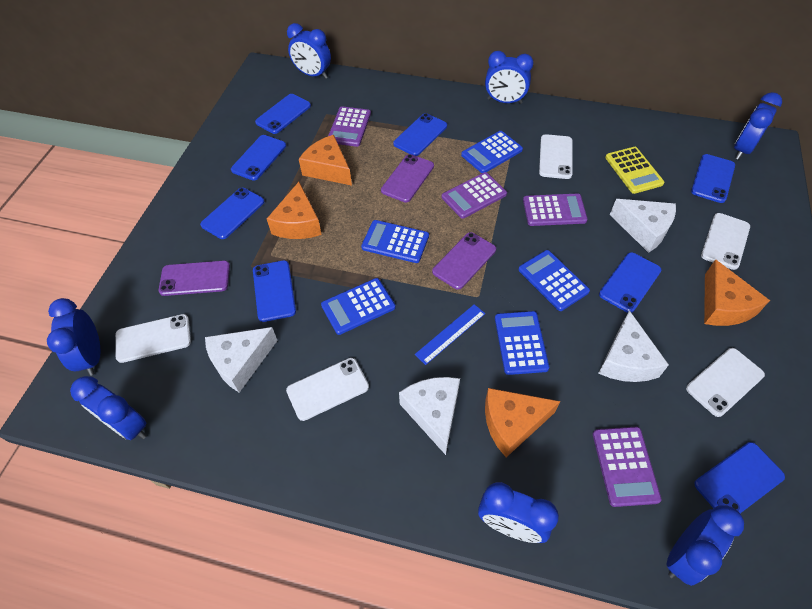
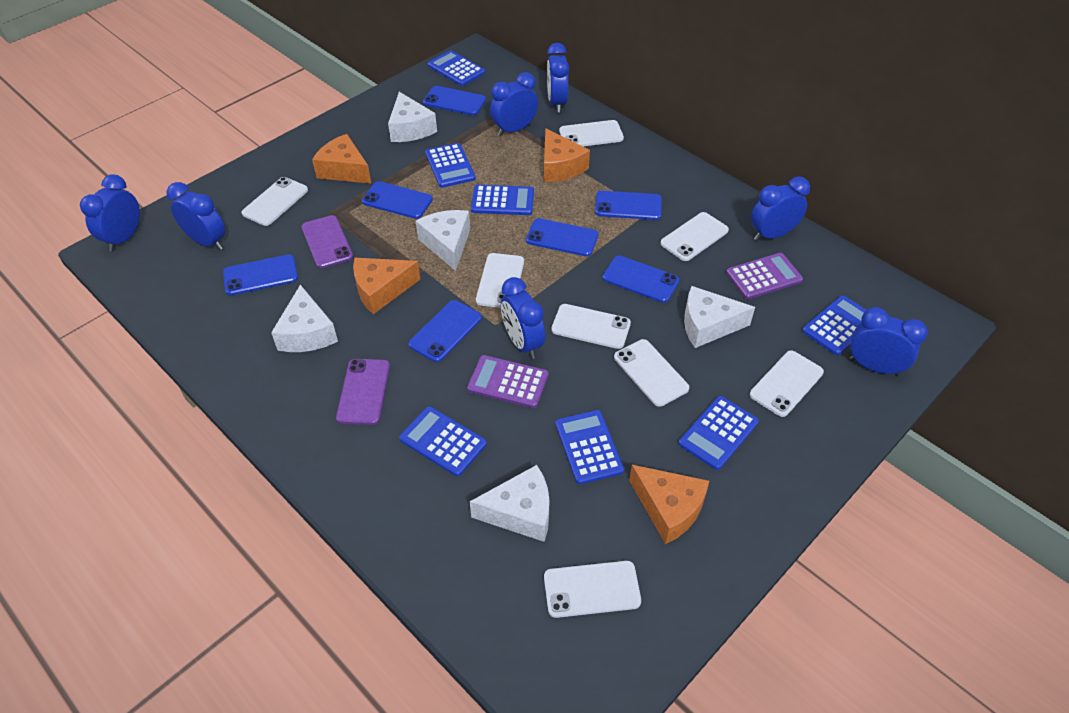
blue calculator: [321,278,395,335] [361,220,429,263] [461,131,523,173] [495,311,549,375] [518,250,590,311] = 5 -> [399,406,487,476] [425,143,476,188] [428,50,485,86] [471,185,534,215] [555,410,624,485] [678,396,759,470] [802,295,866,355] = 7
blue phone: [200,188,264,239] [231,135,286,181] [253,260,296,322] [255,94,311,134] [393,113,447,156] [599,252,661,313] [691,154,735,203] [694,442,785,513] = 8 -> [223,254,298,296] [362,181,433,219] [409,300,482,362] [423,86,486,115] [526,218,598,256] [595,191,662,220] [603,255,679,303] = 7
blue ruler: [415,304,485,365] = 1 -> none = 0
purple calculator: [328,106,371,147] [442,172,507,219] [523,193,588,226] [593,427,662,507] = 4 -> [467,355,549,408] [726,253,803,299] = 2
purple phone: [159,261,230,296] [381,154,434,203] [432,232,496,290] = 3 -> [302,215,353,269] [336,359,390,425] = 2
white cheese: [205,327,278,393] [399,377,460,455] [598,310,669,382] [610,199,676,253] = 4 -> [271,285,338,352] [388,92,437,142] [416,210,470,271] [470,465,550,542] [684,286,755,348] = 5
white phone: [115,314,191,363] [286,358,369,421] [539,134,573,179] [686,348,765,417] [701,213,750,270] = 5 -> [241,177,308,226] [476,253,524,308] [544,561,641,618] [551,304,631,349] [559,120,624,146] [614,339,689,407] [660,212,729,261] [750,350,824,417] = 8
yellow calculator: [605,147,665,194] = 1 -> none = 0

